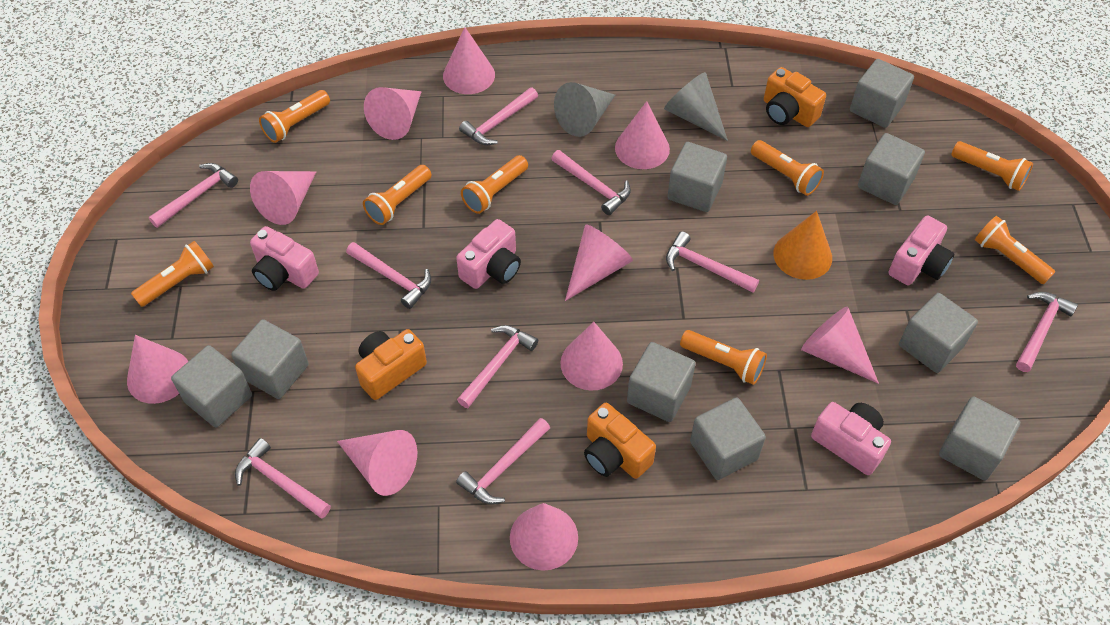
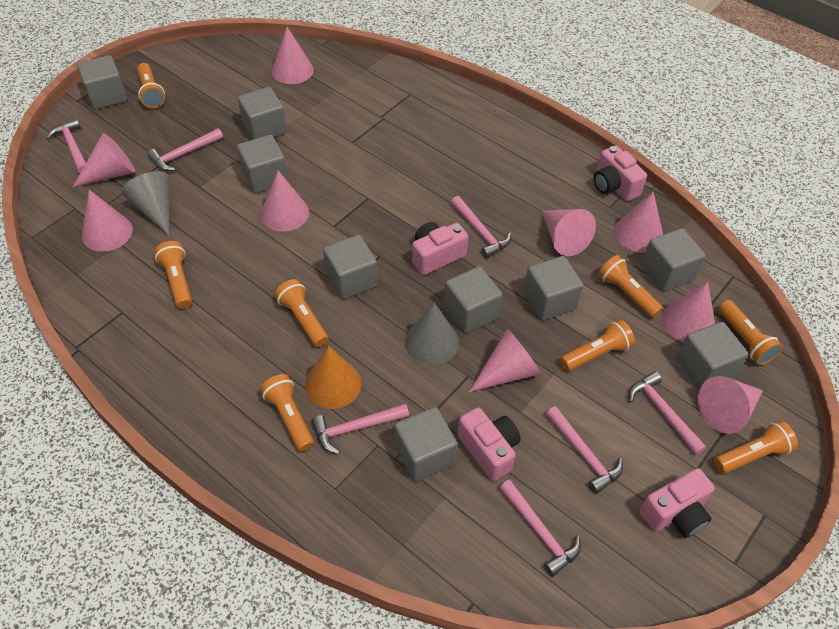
orange camera: [355,329,427,400] [584,403,656,479] [764,67,826,127] = 3 -> none = 0
pink cone: [127,335,188,404] [250,171,316,225] [337,430,417,496] [364,87,422,140] [443,27,495,94] [510,503,578,571] [560,322,623,391] [565,225,633,301] [615,101,670,169] [801,307,879,384] = 10 -> [73,133,135,187] [82,190,133,252] [261,171,309,232] [272,27,314,84] [469,329,541,392] [542,209,596,256] [614,192,663,253] [662,282,715,342] [698,376,763,434] = 9
pink hammer: [149,163,238,228] [235,438,331,518] [346,242,431,309] [456,418,550,504] [457,325,538,408] [459,87,538,145] [551,150,631,215] [666,232,759,292] [1016,292,1078,372] = 9 -> [46,118,86,173] [147,128,223,171] [312,404,409,454] [451,196,511,258] [500,480,581,577] [546,406,623,494] [629,371,706,455] = 7

